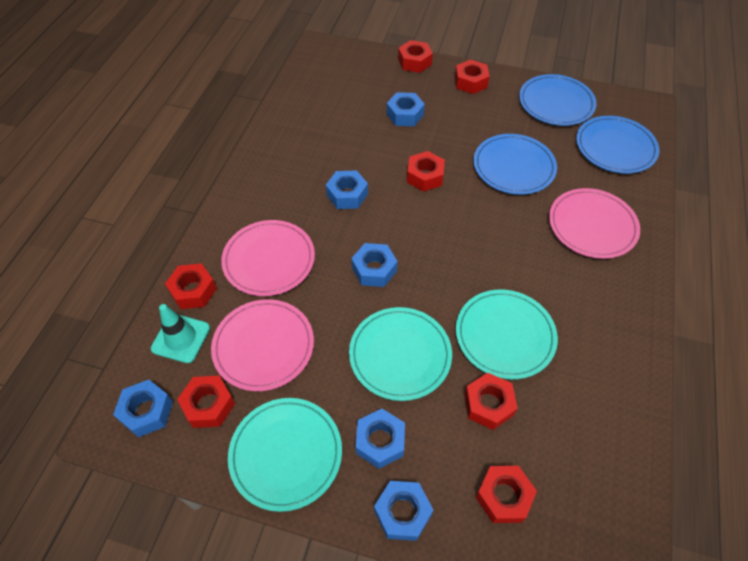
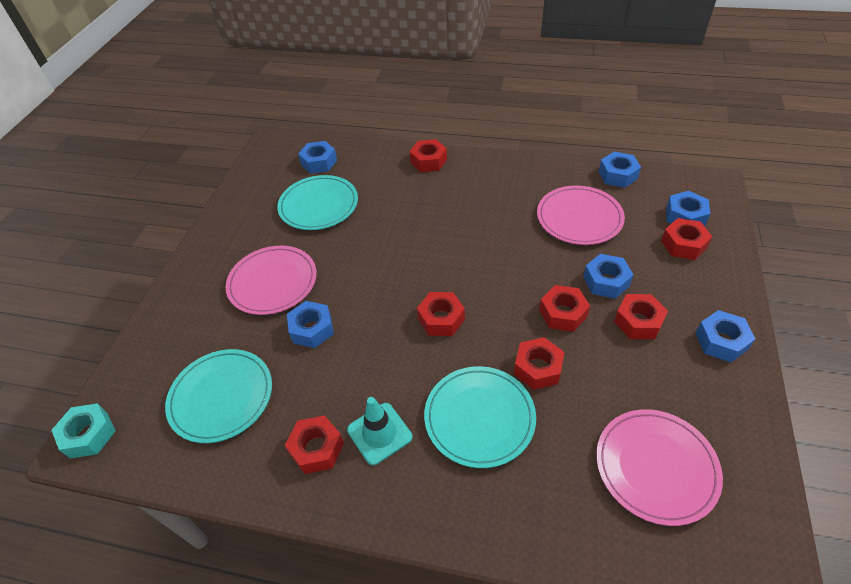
blue plate: [474,134,557,195] [519,74,596,126] [576,116,659,174] = 3 -> none = 0
turquoise nut: none = 0 -> [52,403,116,459] = 1

